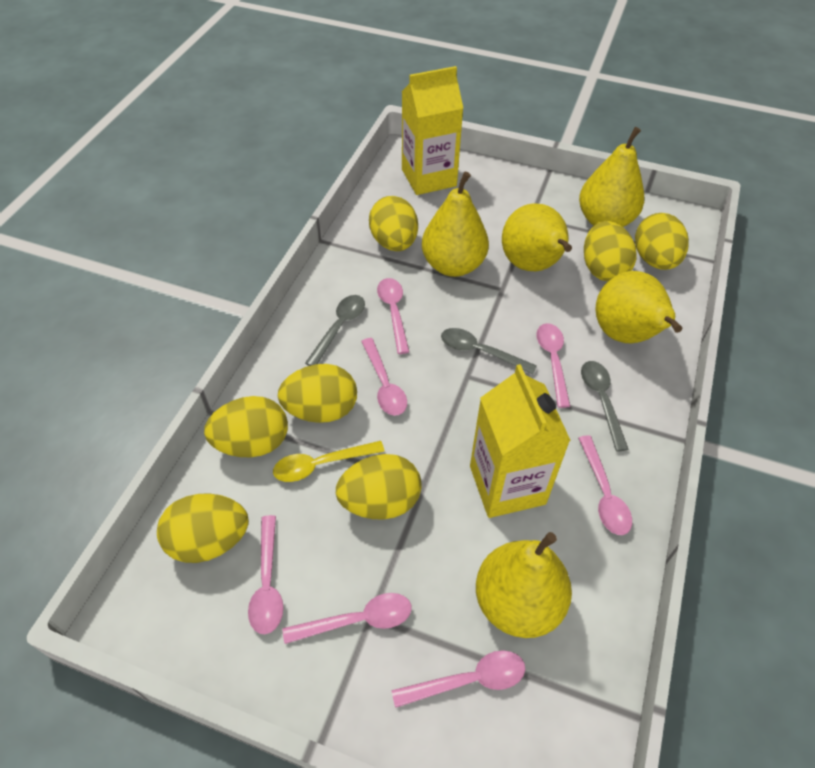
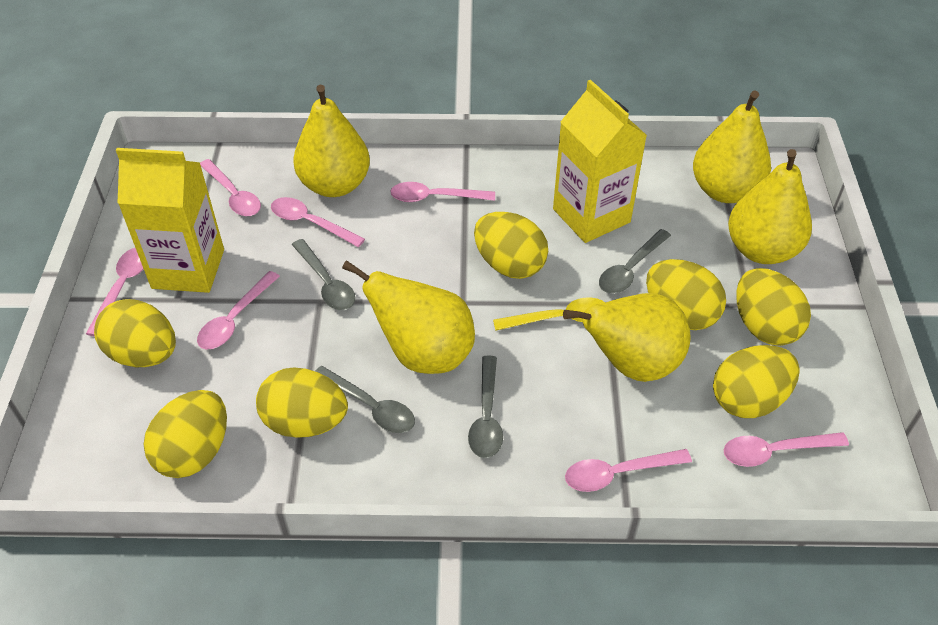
grey spoon: [305,295,365,366] [441,328,537,374] [581,361,629,452] = 3 -> [292,239,355,310] [315,366,415,433] [468,355,503,458] [599,229,671,294] = 4

